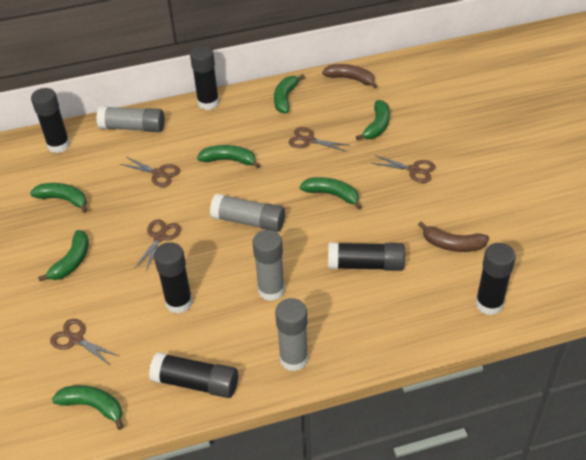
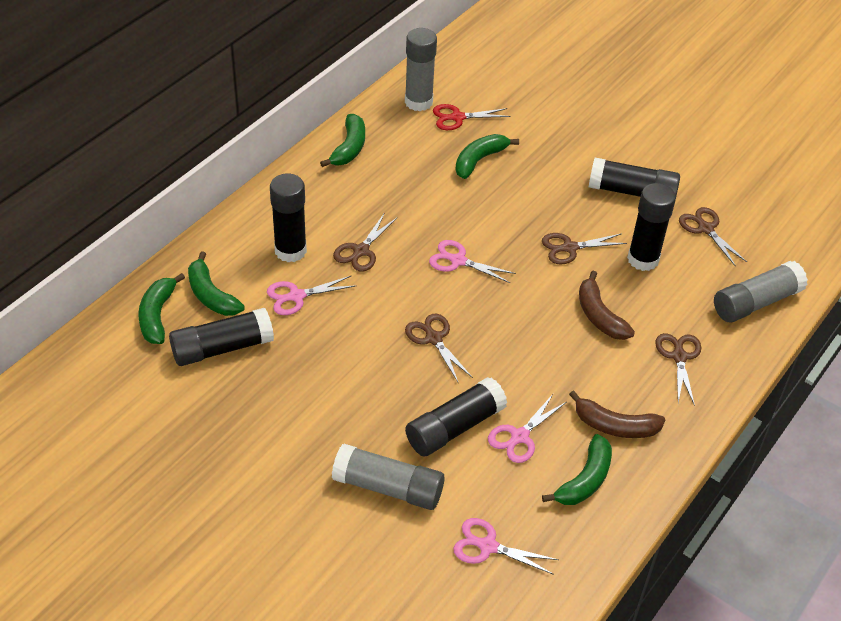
black glue stick: [31,88,70,153] [149,352,238,398] [154,242,193,314] [190,46,219,110] [328,243,405,271] [475,243,516,315] = 6 -> [169,308,274,366] [270,174,307,262] [405,377,507,456] [589,158,680,197] [627,183,676,271] = 5
green banana: [30,183,87,213] [38,230,89,281] [52,385,124,430] [197,145,260,169] [274,75,305,113] [300,177,362,210] [356,100,390,140] = 7 -> [138,273,185,344] [188,251,245,316] [320,114,365,167] [455,134,519,179] [542,434,612,505] = 5
grey glue stick: [96,106,165,132] [210,194,285,232] [252,230,285,301] [275,298,308,371] = 4 -> [332,444,444,510] [405,28,437,111] [714,261,808,322] = 3
pink scissors: none = 0 -> [267,276,357,315] [429,240,516,283] [453,518,559,575] [488,393,567,463] = 4
red scissors: none = 0 -> [433,104,511,130] = 1

